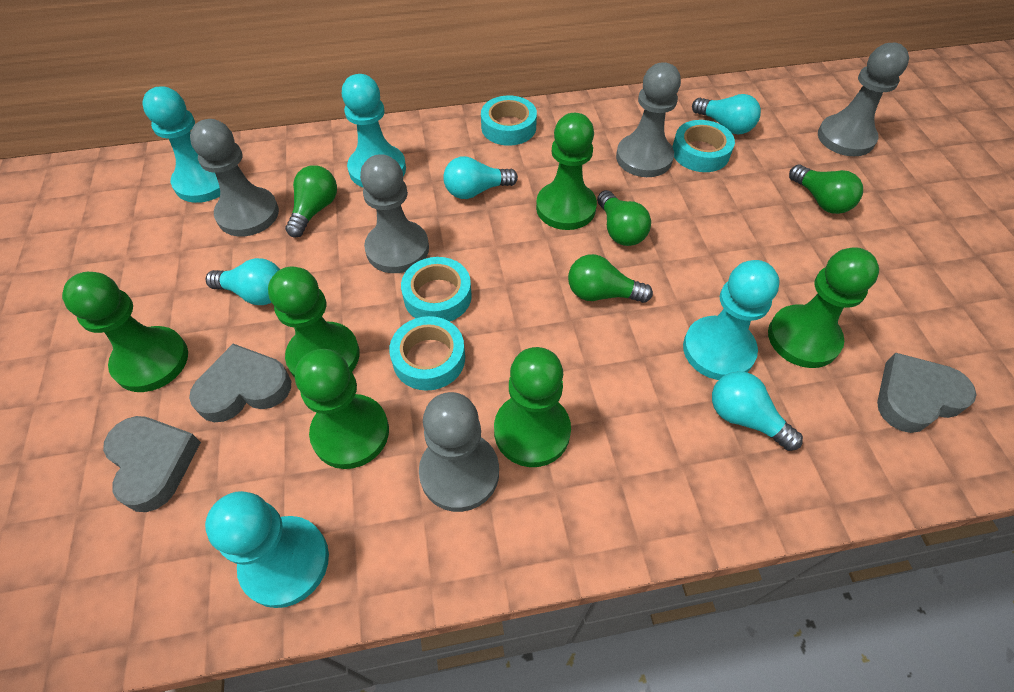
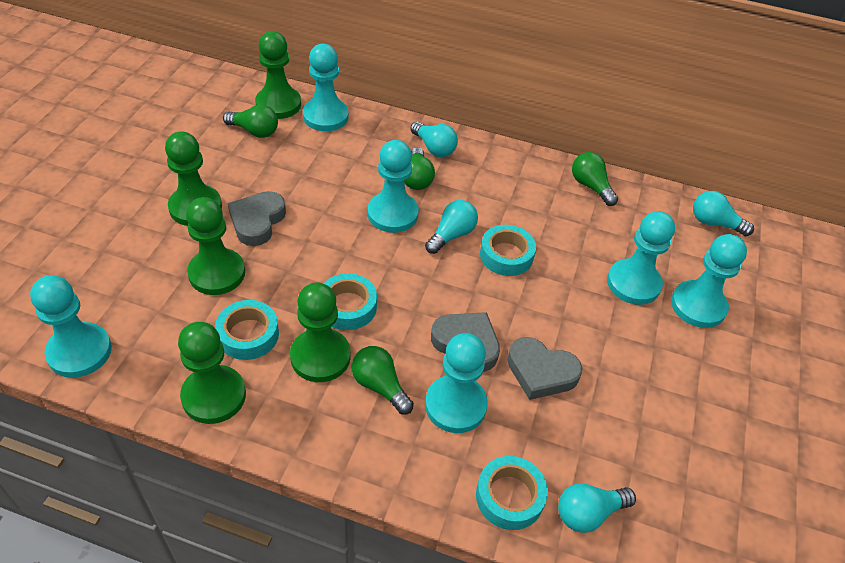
green pawn: [62,272,188,392] [268,266,360,378] [295,349,389,469] [494,347,571,467] [536,113,597,230] [768,247,879,368] = 6 -> [165,131,222,226] [178,322,246,424] [186,197,245,295] [255,31,301,119] [290,283,350,382] = 5
grey pawn: [190,119,279,236] [360,154,429,273] [419,392,499,512] [616,62,681,177] [818,43,909,156] = 5 -> none = 0
turquoise pawn: [142,86,220,203] [205,491,329,608] [342,74,406,188] [683,260,780,380] = 4 -> [30,275,112,378] [303,44,349,131] [368,140,419,233] [425,333,488,433] [607,211,675,305] [671,234,747,328] = 6

